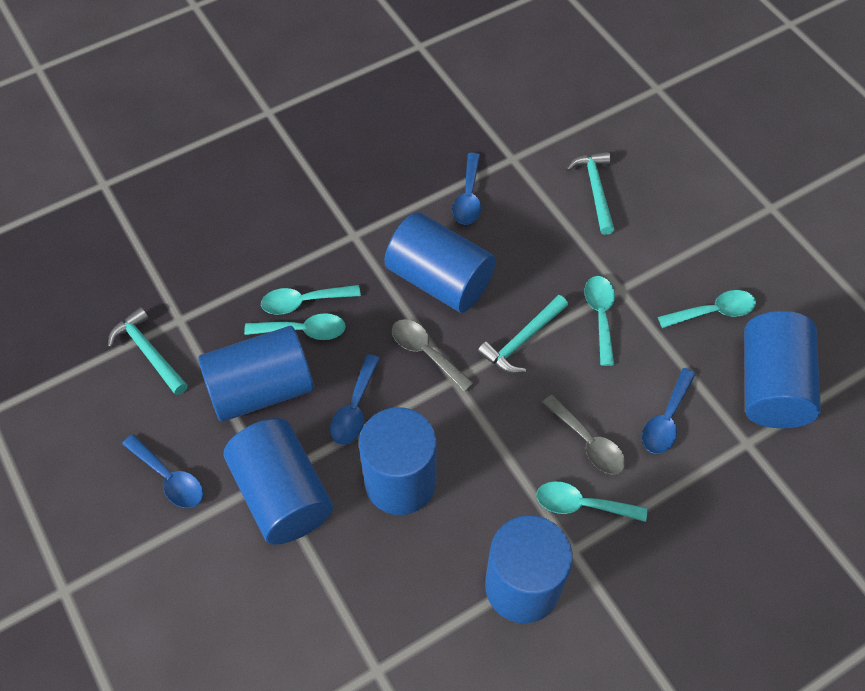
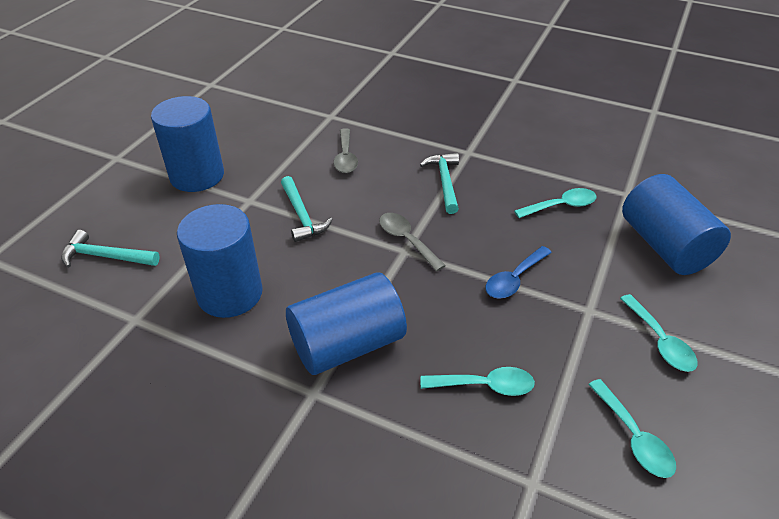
blue cylinder: [198,326,314,422] [224,418,333,545] [359,407,437,515] [384,212,496,313] [485,515,573,623] [744,311,821,428] = 6 -> [151,96,224,192] [177,204,263,318] [286,272,407,375] [622,174,731,275] = 4
blue spoon: [122,434,203,508] [330,354,380,445] [452,153,481,225] [642,368,696,454] = 4 -> [485,246,552,299] = 1
turquoise spoon: [244,313,346,340] [261,285,361,315] [536,481,647,522] [584,276,615,366] [658,290,756,328] = 5 -> [421,367,535,396] [514,188,597,218] [588,379,676,478] [620,294,698,372] = 4

